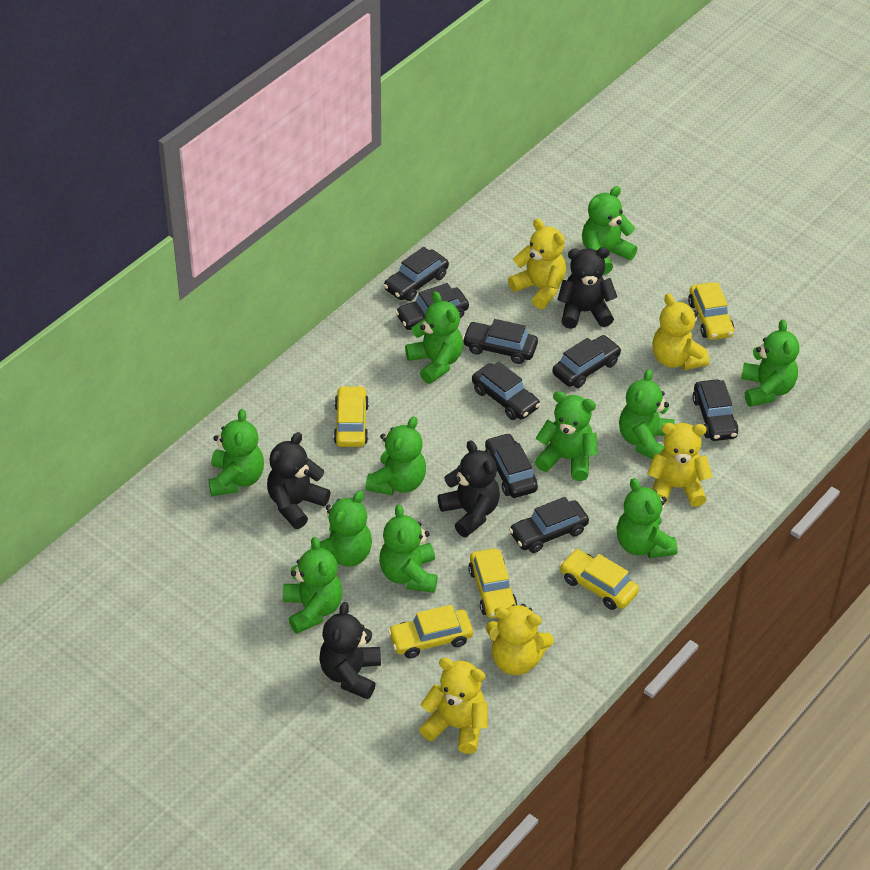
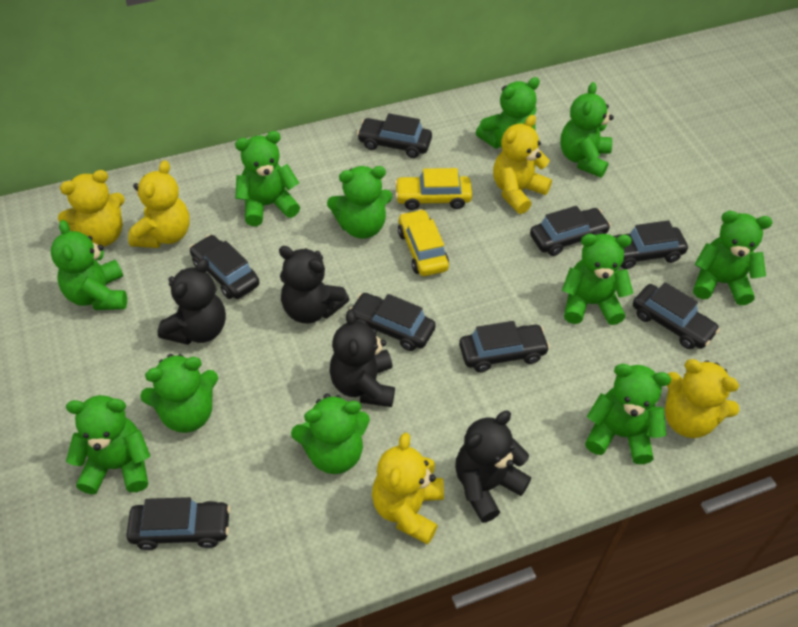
yellow car: [333,385,369,447] [388,605,473,658] [468,548,517,618] [560,549,639,610] [688,282,734,340] = 5 -> [395,168,472,210] [398,209,449,276] = 2

